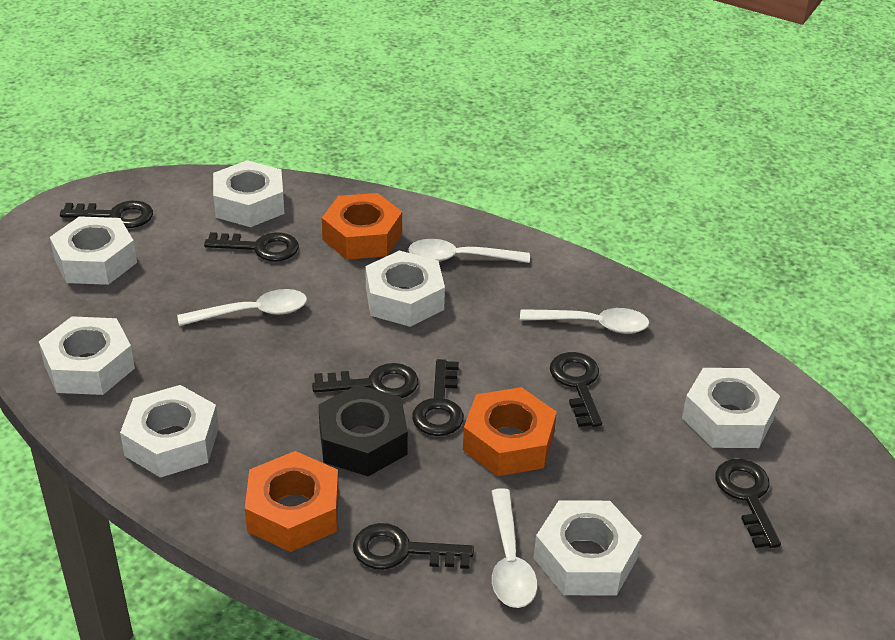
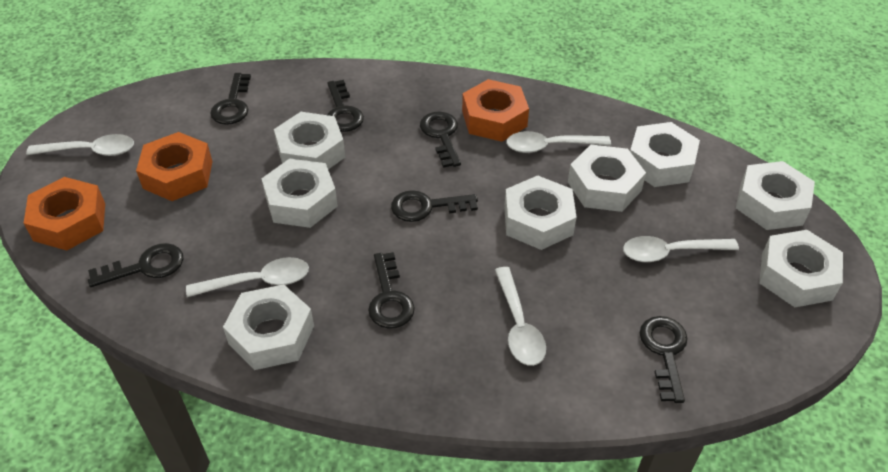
black nut: [318,385,408,476] = 1 -> none = 0
white nut: [39,316,135,395] [50,216,137,285] [120,385,219,478] [213,160,284,227] [365,251,445,327] [534,500,642,595] [682,368,780,448] = 7 -> [223,284,314,370] [261,158,338,228] [274,112,345,169] [504,175,577,250] [568,145,646,212] [630,122,700,187] [736,161,815,230] [759,230,843,307] = 8
white spoon: [177,289,307,326] [409,239,530,263] [491,488,538,608] [520,308,649,334] = 4 -> [26,134,134,156] [186,257,309,297] [495,267,546,366] [506,131,611,153] [623,236,739,262] = 5

